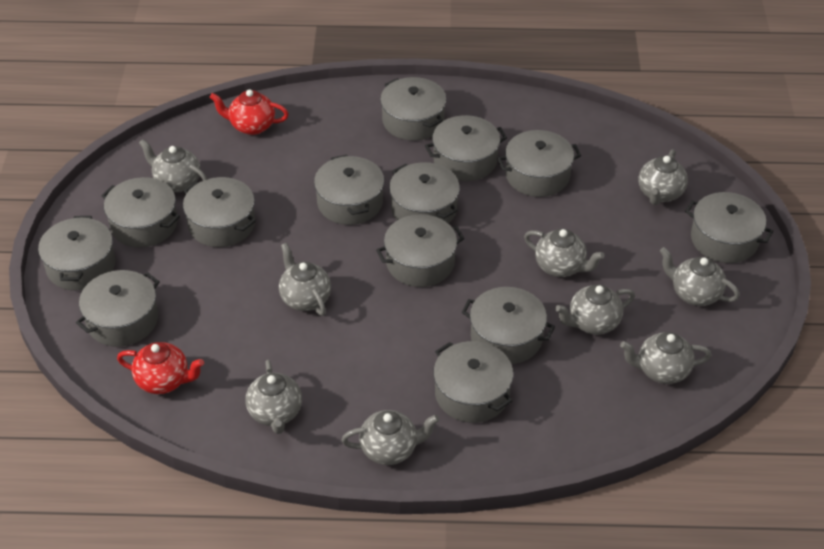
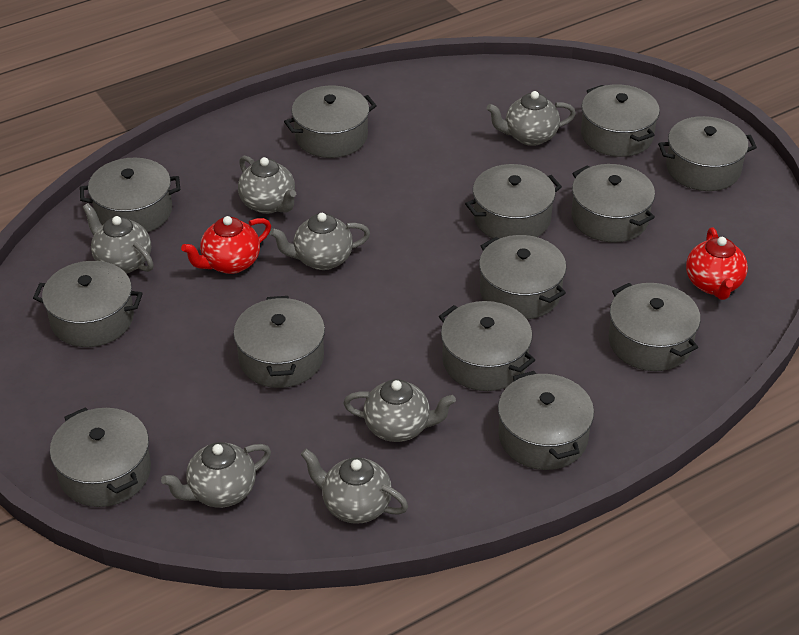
grey teapot: [139,139,207,192] [246,360,302,434] [279,243,331,316] [342,410,439,465] [524,229,605,277] [555,284,635,335] [620,332,711,384] [638,149,688,205] [660,247,740,306] = 9 -> [83,203,154,273] [161,442,271,508] [238,156,296,214] [270,213,370,270] [301,449,408,524] [343,379,456,442] [486,91,576,146] = 7

